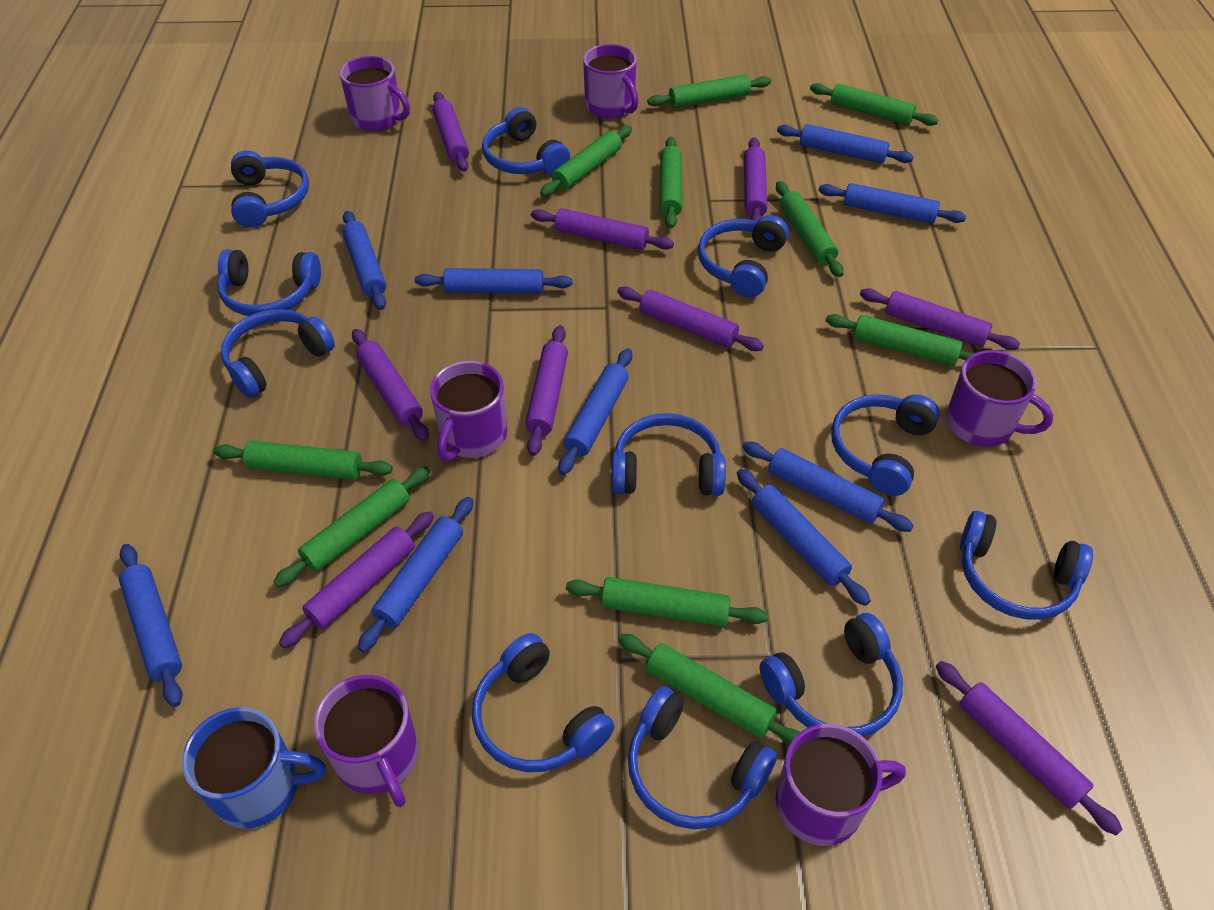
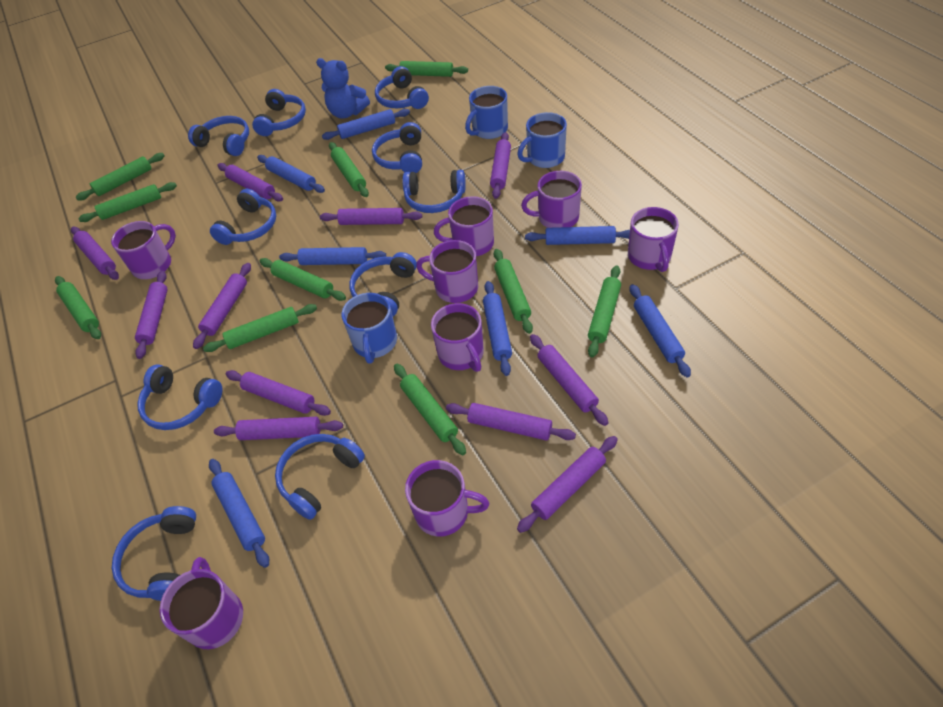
blue headphones: [217,249,321,316] [221,309,335,398] [231,150,309,228] [472,633,615,772] [482,107,570,175] [612,413,726,496] [628,686,777,829] [698,215,789,297] [759,613,903,737] [831,394,940,496] [960,511,1093,619] = 11 -> [112,506,196,601] [137,364,222,430] [188,116,249,156] [210,188,276,245] [252,89,306,136] [275,434,365,520] [349,252,417,316] [372,122,422,173] [375,66,429,109] [402,170,466,213] = 10
blue mug: [182,707,326,829] = 1 -> [341,293,397,364] [465,86,508,139] [517,112,567,168] = 3
blue rolling pin: [119,544,183,707] [342,211,386,310] [358,497,473,652] [415,268,572,294] [558,348,632,475] [737,469,871,606] [743,442,914,532] [777,124,914,163] [819,183,966,224] = 9 -> [209,459,269,568] [257,155,325,193] [279,247,386,265] [322,109,410,140] [483,281,512,376] [525,226,630,245] [630,284,691,377] = 7
blue teddy bear: none = 0 -> [316,58,370,119] = 1
purple mug: [314,675,418,807] [340,56,410,131] [430,361,507,462] [583,44,639,119] [776,723,906,846] [946,350,1053,447] = 6 -> [111,221,176,279] [159,557,243,649] [405,460,489,537] [416,240,478,303] [431,303,484,372] [434,196,494,256] [521,171,582,228] [628,207,679,272] = 8
purple rolling pin: [279,511,434,648] [352,329,429,441] [432,92,469,172] [525,325,568,456] [531,208,674,250] [617,287,764,351] [744,137,767,221] [860,288,1020,350] [936,661,1123,836] = 9 -> [71,227,119,280] [135,271,168,359] [193,263,251,349] [214,417,343,440] [218,163,283,201] [226,370,331,416] [320,208,422,225] [446,403,576,440] [490,132,511,199] [517,436,618,533] [530,334,609,426] = 11

